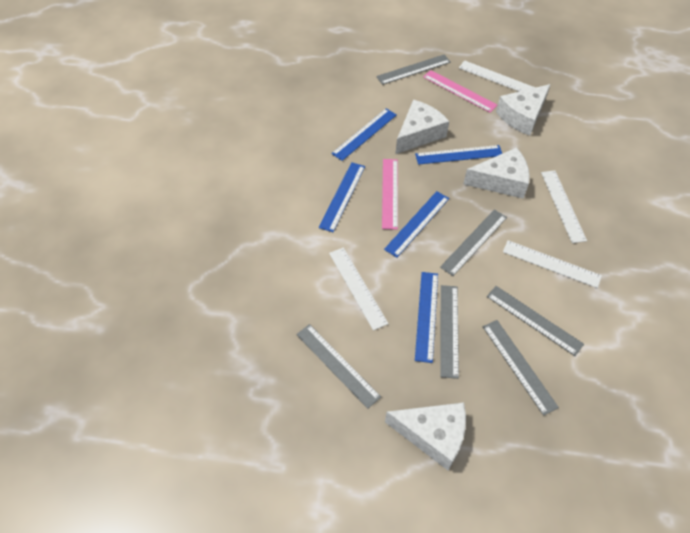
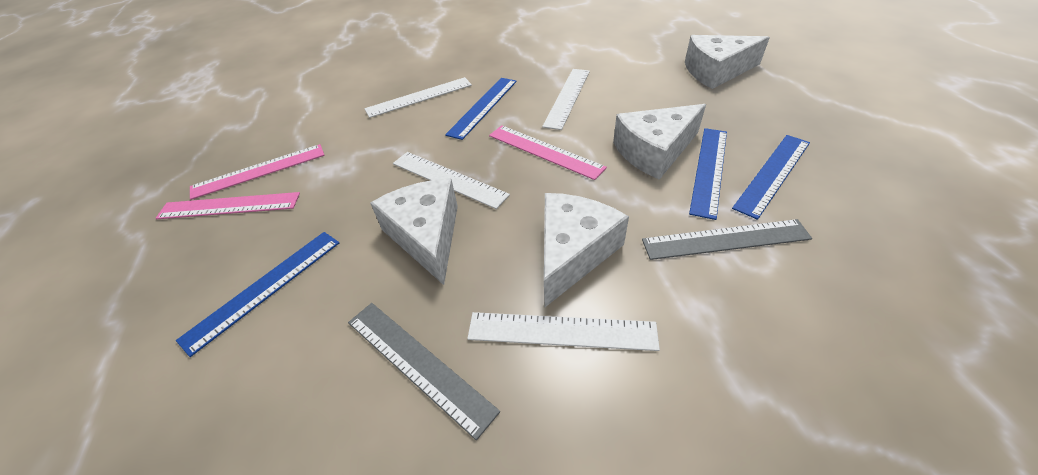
blue ruler: [319,162,365,232] [331,108,397,161] [384,191,449,257] [415,145,502,165] [415,272,438,363] = 5 -> [176,232,339,357] [445,78,517,140] [689,128,727,220] [732,135,810,220] = 4
grey ruler: [296,324,381,409] [376,55,451,85] [440,209,507,276] [440,285,459,379] [483,320,559,416] [487,286,584,356] = 6 -> [348,303,500,440] [642,219,812,260] = 2
pink ruler: [382,159,398,230] [423,70,498,113] = 2 -> [155,192,300,219] [190,144,324,200] [489,125,607,180] = 3

